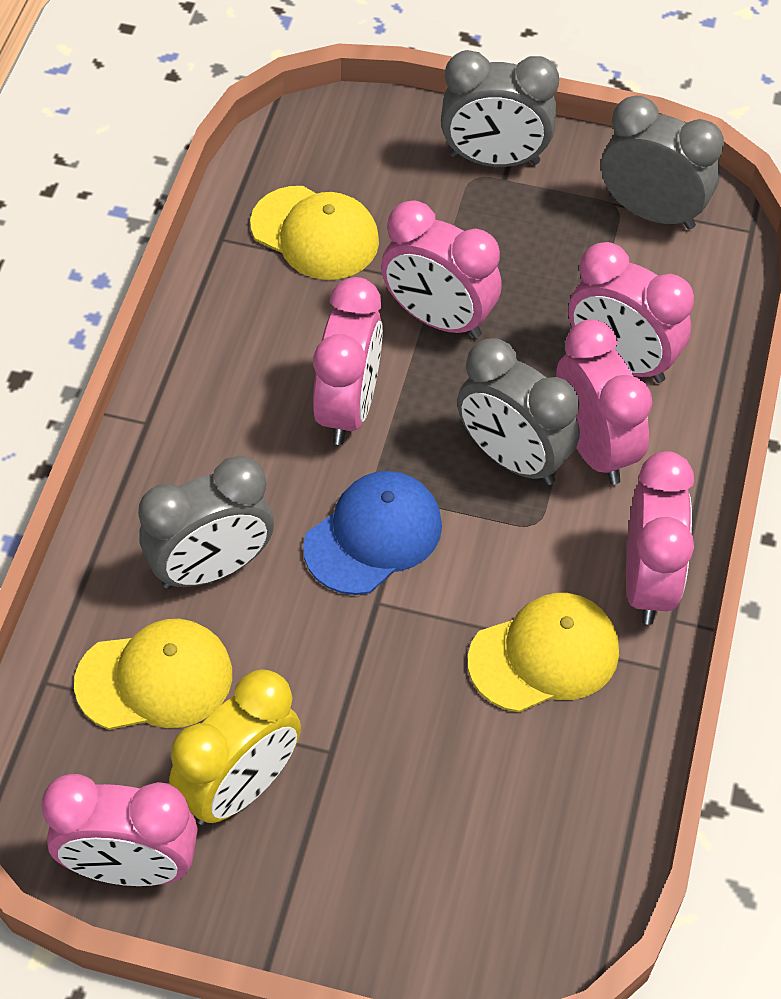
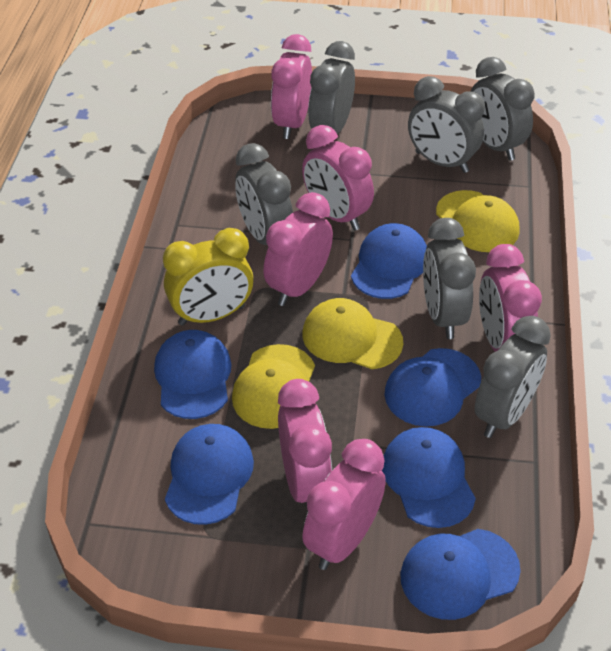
blue cap: [303,471,442,595] = 1 -> [154,330,232,419] [165,424,254,525] [351,223,427,299] [382,427,476,528] [384,348,481,427] [401,529,521,620] = 6
grey clock: [138,456,274,589] [441,50,559,167] [457,338,580,485] [601,96,724,230] = 4 -> [235,143,293,245] [308,41,355,134] [408,76,485,173] [423,218,476,339] [470,57,535,161] [474,316,551,438] = 6

